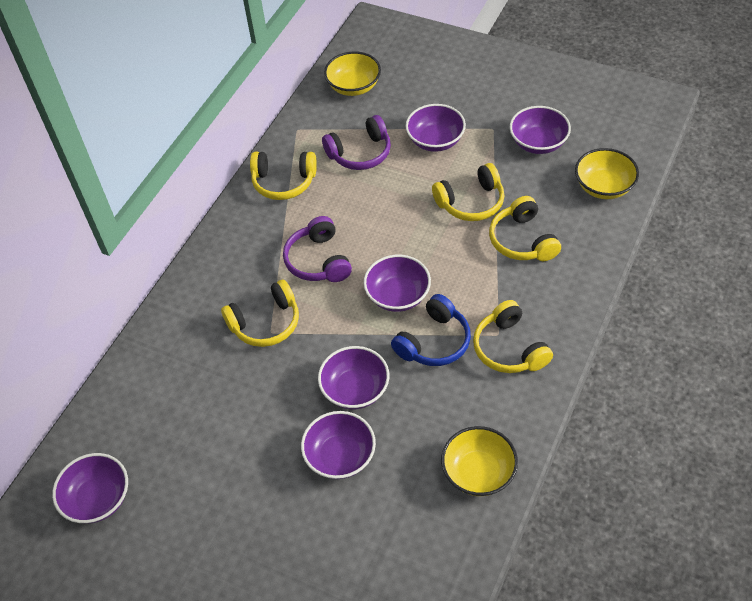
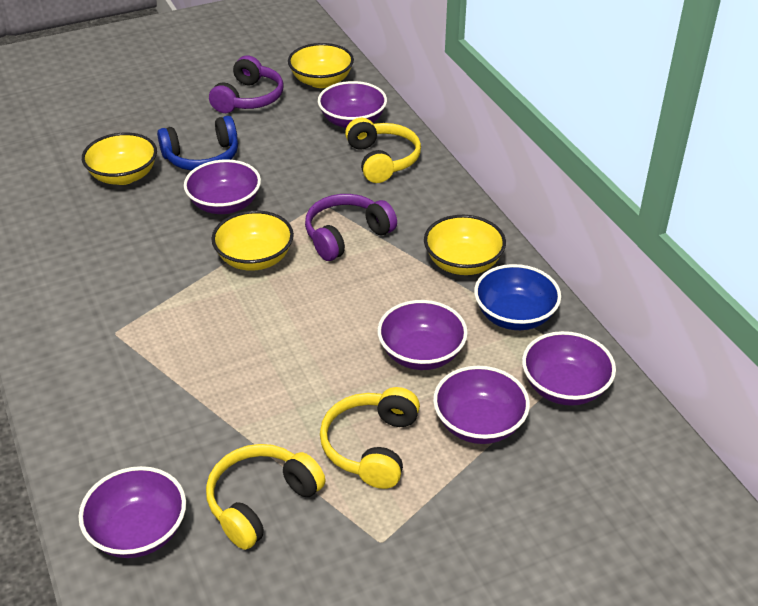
blue bowl: none = 0 -> [474,264,561,330] = 1
yellow bowl: [324,51,381,96] [441,426,518,496] [575,148,639,199] = 3 -> [82,133,157,185] [211,210,294,271] [288,43,354,88] [424,215,506,275] = 4
yellow headphones: [221,280,299,347] [250,152,317,200] [432,163,504,221] [473,300,553,373] [489,196,561,261] = 5 -> [206,444,325,550] [320,387,420,489] [345,118,421,183] = 3

